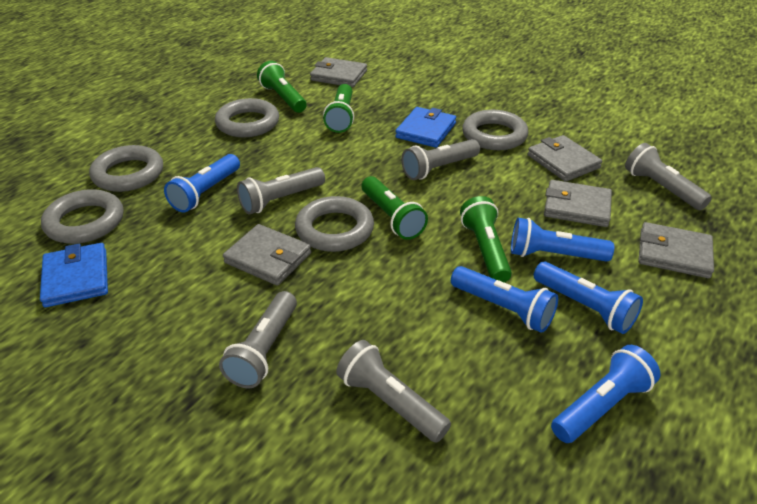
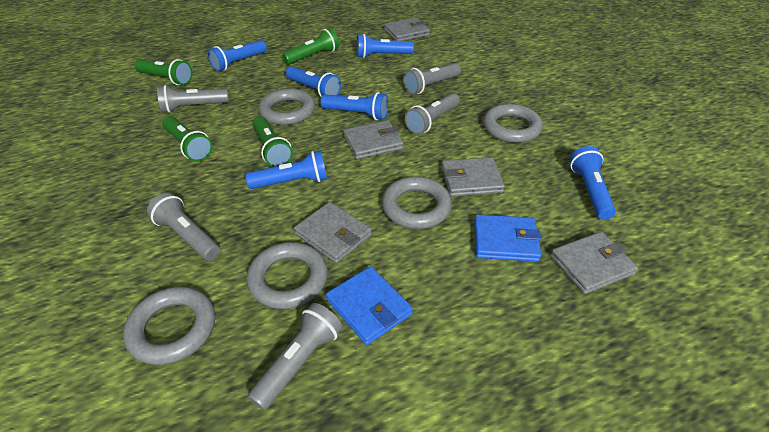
blue flashlight: [164,154,240,212] [451,266,558,333] [511,218,614,262] [534,262,643,334] [551,345,661,443] = 5 -> [208,40,267,72] [245,150,327,189] [286,66,341,97] [320,92,388,120] [357,34,414,58] [570,146,616,220] = 6

